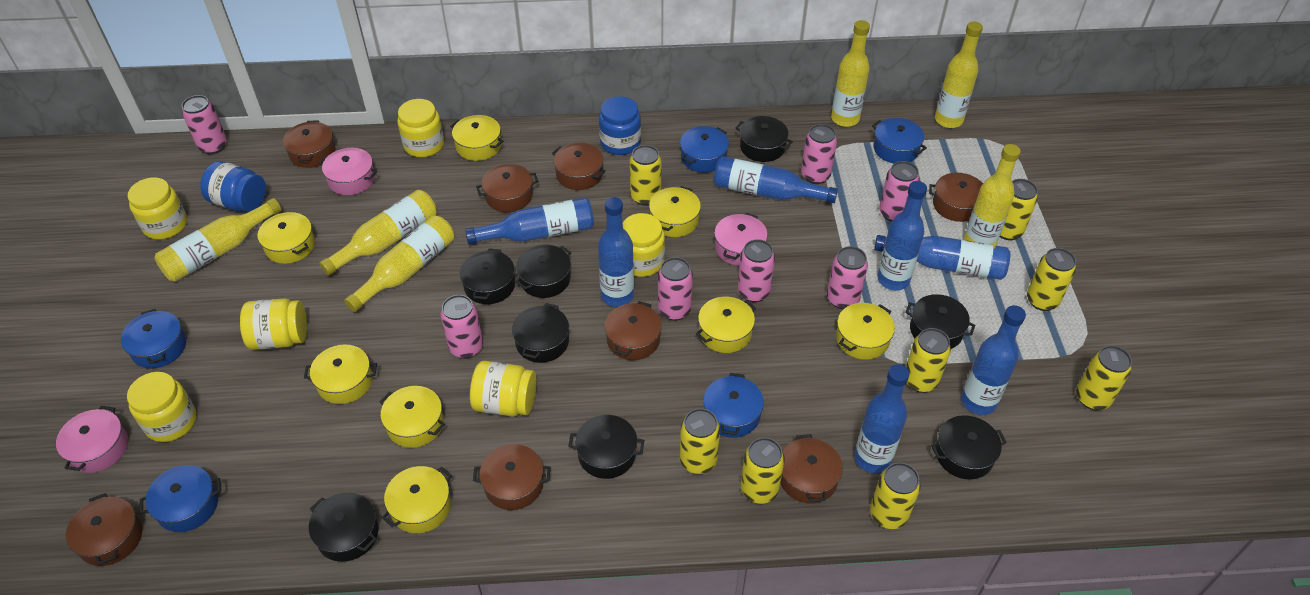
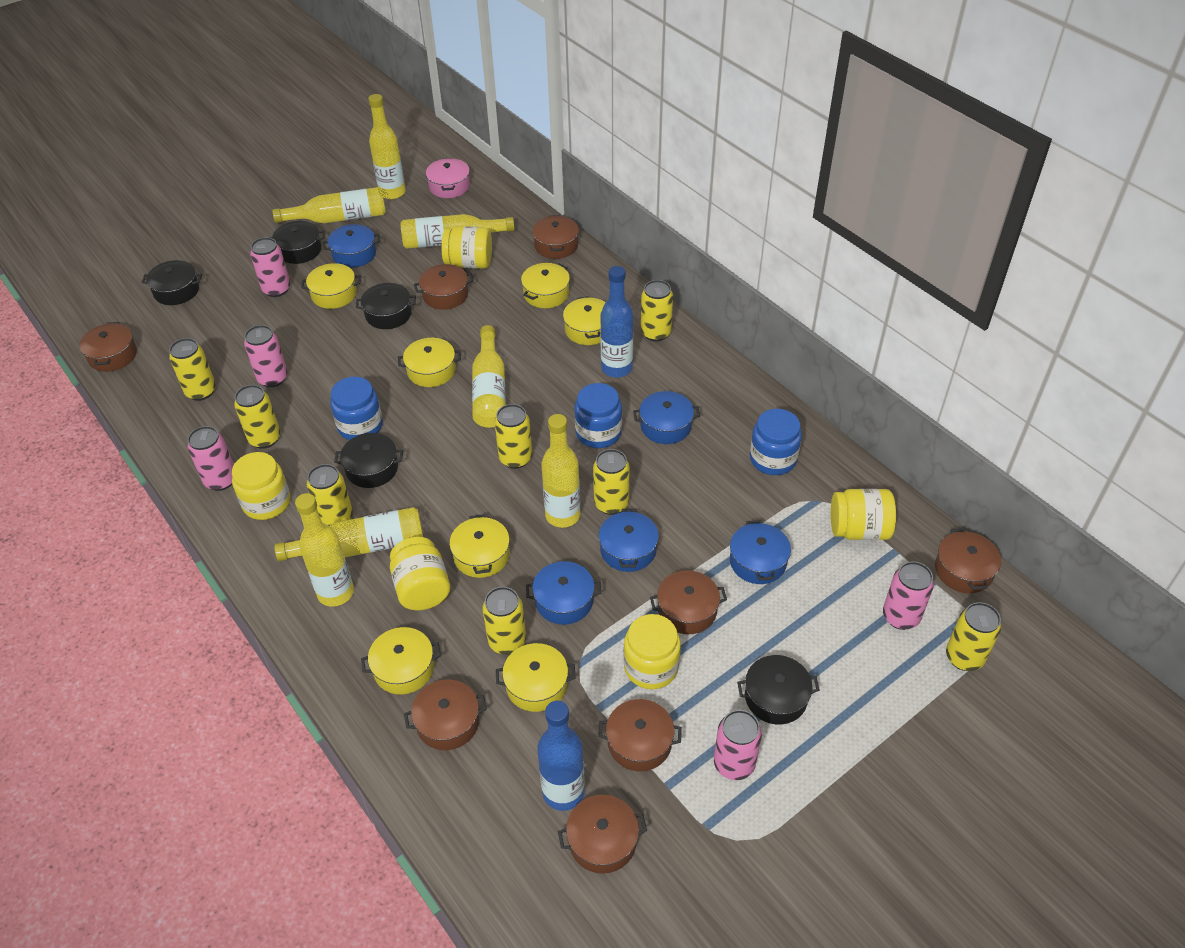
black pot: [309,493,379,562] [460,248,515,304] [512,303,569,363] [515,245,571,298] [568,415,644,479] [736,116,793,162] [905,294,976,349] [931,415,1007,480] = 8 -> [142,260,202,305] [269,221,325,264] [334,433,403,488] [356,283,416,329] [737,655,820,725] = 5
blue bottle: [465,197,594,244] [598,197,634,307] [714,156,838,203] [854,364,909,473] [874,235,1010,280] [877,181,927,290] [961,305,1026,415] = 7 -> [537,701,585,811] [600,266,633,378] = 2
blue jar: [200,161,266,212] [599,96,641,155] = 2 -> [330,376,383,440] [574,383,622,448] [750,409,802,475] = 3
pink can: [182,95,227,155] [440,295,483,359] [658,257,693,321] [737,239,775,302] [801,124,837,184] [827,246,868,309] [879,161,919,222] = 7 -> [188,426,234,491] [244,325,288,387] [250,237,290,297] [714,710,762,780] [883,561,934,630] = 5
pink pot: [56,406,128,473] [319,148,377,195] [714,213,768,266] = 3 -> [426,158,470,198] = 1
yellow bottle: [154,198,282,282] [319,190,437,276] [344,215,454,312] [831,20,870,127] [935,22,983,128] [964,144,1021,245] = 6 -> [272,187,386,223] [274,507,423,561] [295,493,354,607] [368,94,406,199] [400,214,515,249] [472,325,506,428] [541,414,580,528] = 7
yellow jar: [127,372,196,442] [128,177,187,240] [240,299,307,350] [397,99,444,157] [470,361,537,417] [622,213,665,277] = 6 -> [232,452,290,520] [390,537,450,610] [442,226,492,269] [624,614,681,689] [831,489,896,540] = 5
yellow pot: [257,212,315,264] [304,345,377,404] [380,386,445,448] [382,466,452,533] [450,115,503,161] [649,186,701,237] [696,297,756,353] [836,303,895,360] = 8 -> [301,263,361,309] [361,627,441,695] [398,338,461,387] [449,514,510,578] [496,643,576,712] [521,263,570,308] [563,296,606,345] = 7

